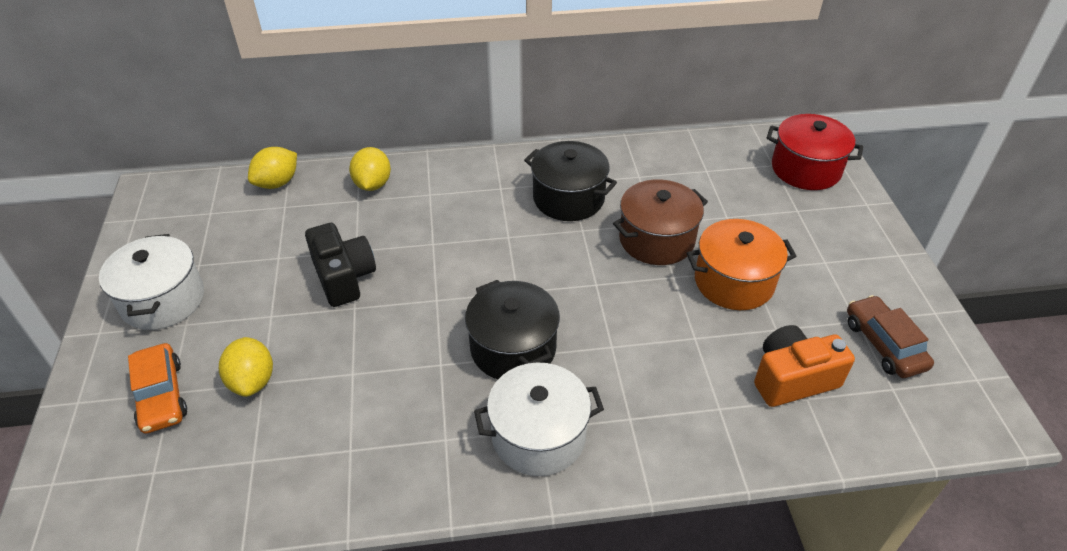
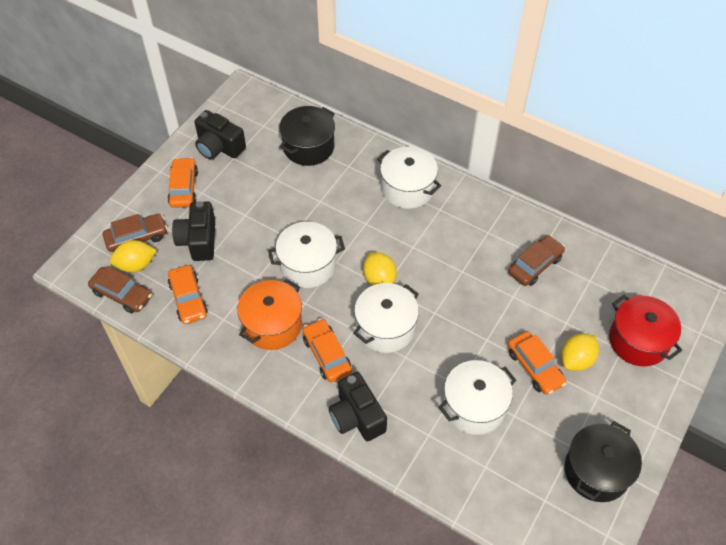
black camera: [305,223,376,307] = 1 -> [172,201,215,261] [194,110,246,160] [329,372,387,441] = 3
brown car: [847,295,934,378] = 1 -> [88,266,152,313] [103,214,168,252] [508,235,565,286] = 3
brown pot: [613,179,708,265] = 1 -> none = 0
orange camera: [754,325,855,407] = 1 -> none = 0
orange car: [128,343,187,434] = 1 -> [168,157,198,208] [168,265,208,324] [303,319,352,382] [508,331,566,395] = 4
white pot: [99,234,204,330] [474,362,604,476] = 2 -> [268,222,345,288] [353,283,419,353] [377,147,441,209] [439,360,516,435] = 4

